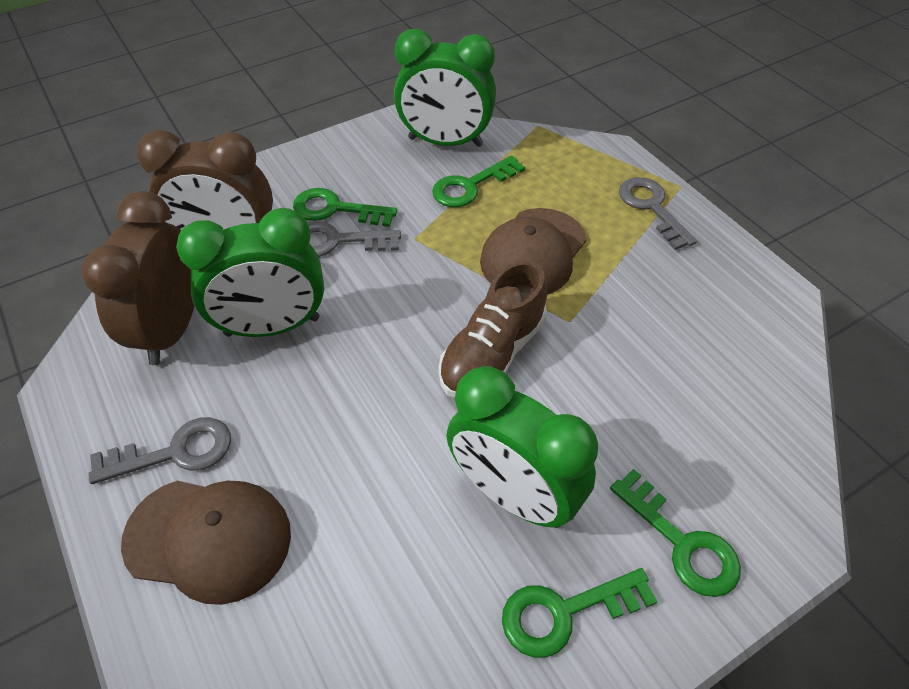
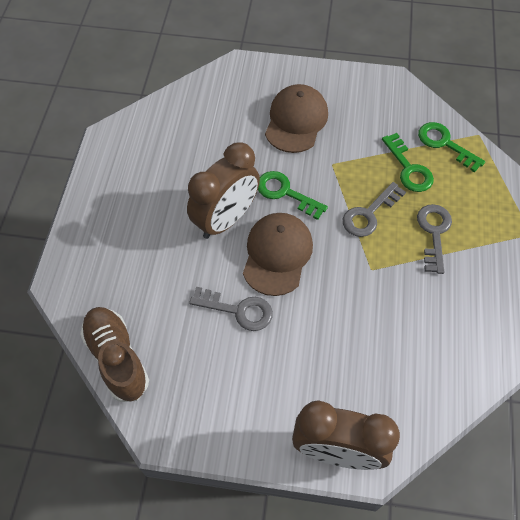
green clock: [176,208,324,337] [394,29,496,147] [446,366,598,528] = 3 -> none = 0
green key: [293,188,397,227] [432,155,525,207] [502,568,657,658] [610,469,741,597] = 4 -> [258,171,328,220] [382,133,434,192] [418,122,485,172] = 3

